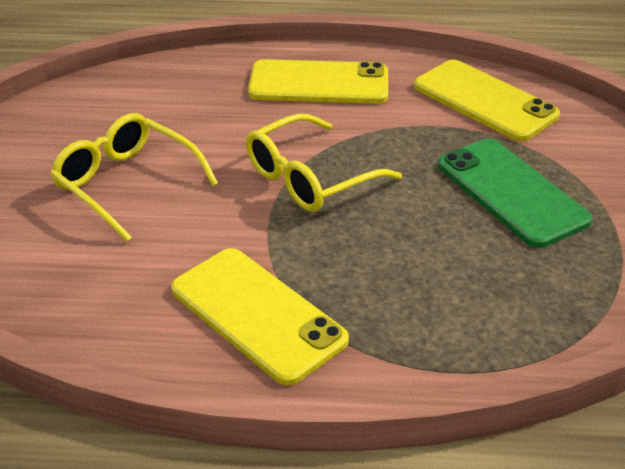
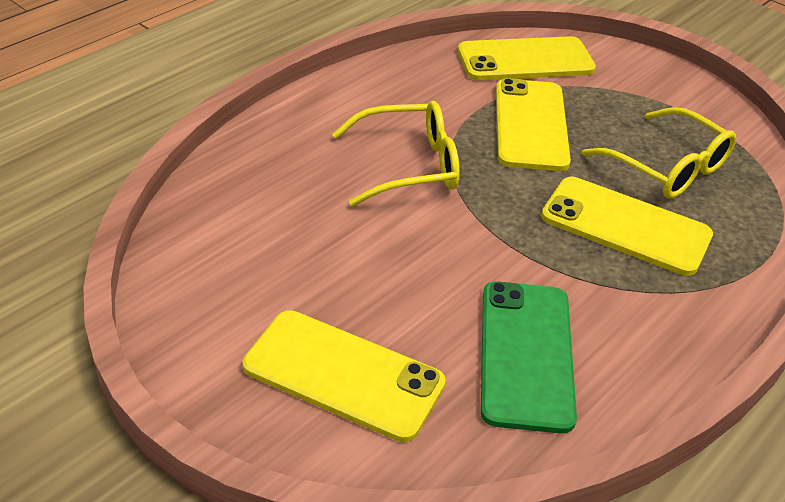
yellow phone: [171,248,349,386] [248,59,388,104] [414,60,560,141] = 3 -> [243,310,446,442] [458,36,596,80] [496,78,571,171] [541,177,713,276] = 4

